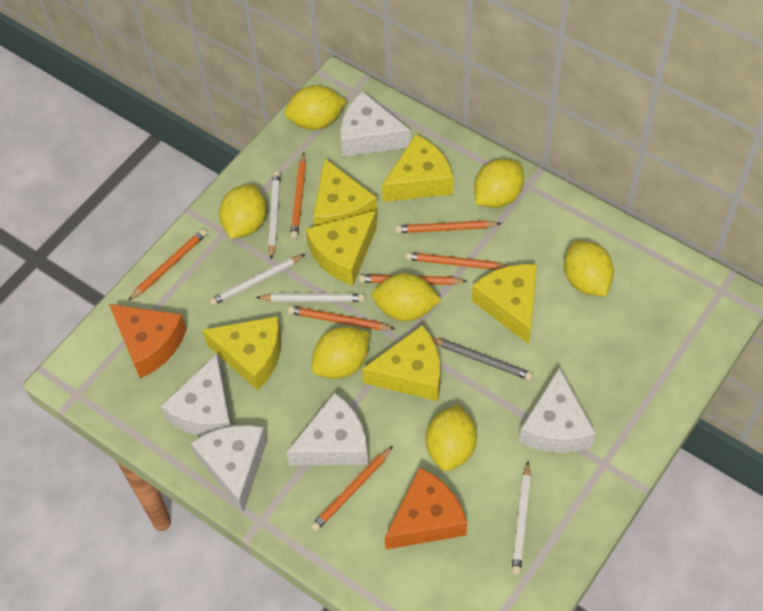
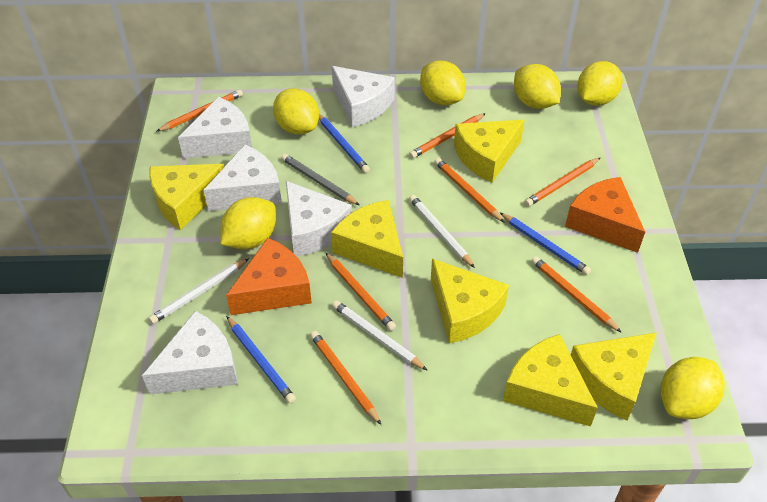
blue pencil: none = 0 -> [226,316,296,404] [319,114,370,173] [500,213,591,275] = 3
white pencil: [209,254,306,306] [256,293,365,302] [268,171,280,260] [512,461,531,575] = 4 -> [149,258,249,324] [332,300,428,371] [409,195,475,268] = 3
yellow lemon: [219,184,266,239] [284,85,346,130] [312,327,369,379] [372,273,441,321] [426,404,477,471] [474,159,524,208] [564,241,614,296] = 7 -> [220,197,276,249] [273,88,319,135] [420,61,466,105] [514,64,561,109] [577,61,623,106] [660,357,725,419] = 6

